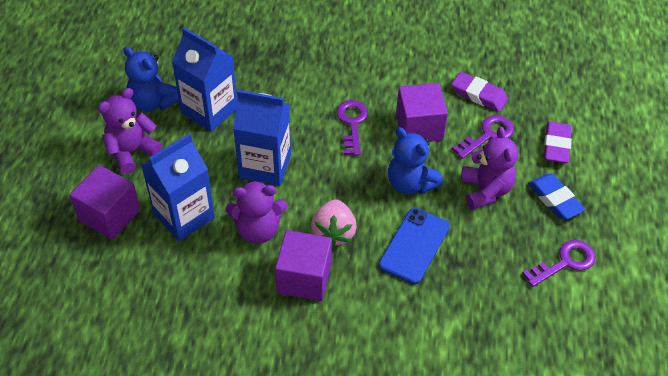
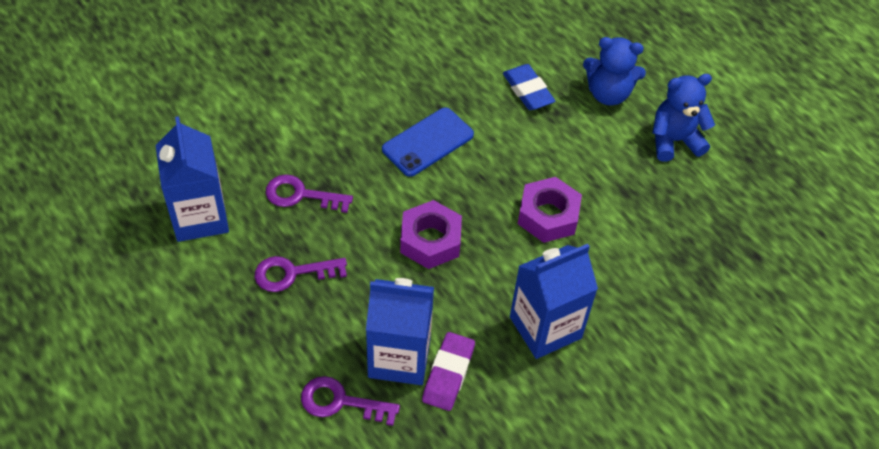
pink strawberry: [311,199,357,248] = 1 -> none = 0
purple cube: [69,165,140,240] [275,230,332,301] [396,83,448,142] = 3 -> none = 0
purple eraser: [451,72,508,112] [544,122,572,163] = 2 -> [422,332,475,411] = 1
purple nut: none = 0 -> [400,200,462,269] [518,177,582,243] = 2
purple teddy bear: [98,88,162,174] [226,180,287,244] [461,127,518,210] = 3 -> none = 0

